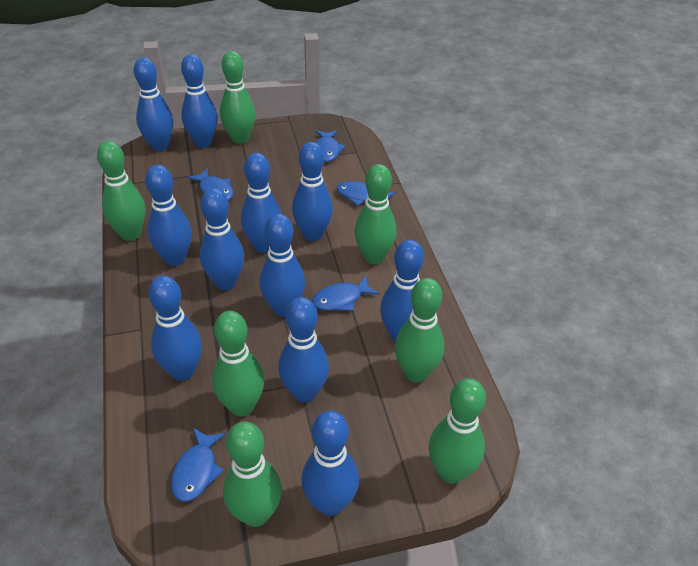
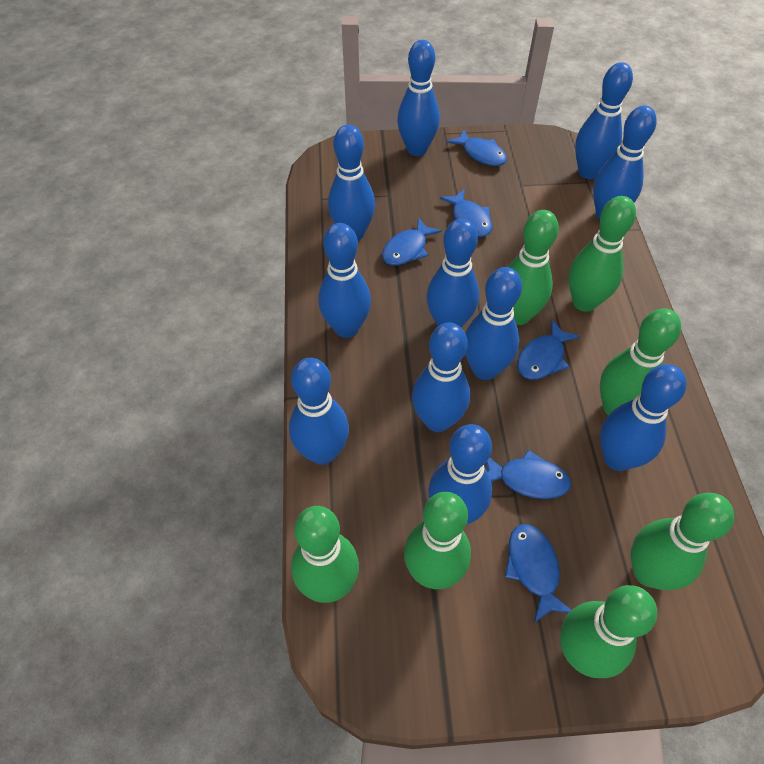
blue fish: [171,428,226,502] [187,168,233,201] [312,276,379,311] [316,130,345,162] [337,181,395,206] = 5 -> [382,217,442,266] [440,189,492,237] [447,129,507,166] [486,450,571,499] [505,524,571,623] [517,320,580,380] = 6

